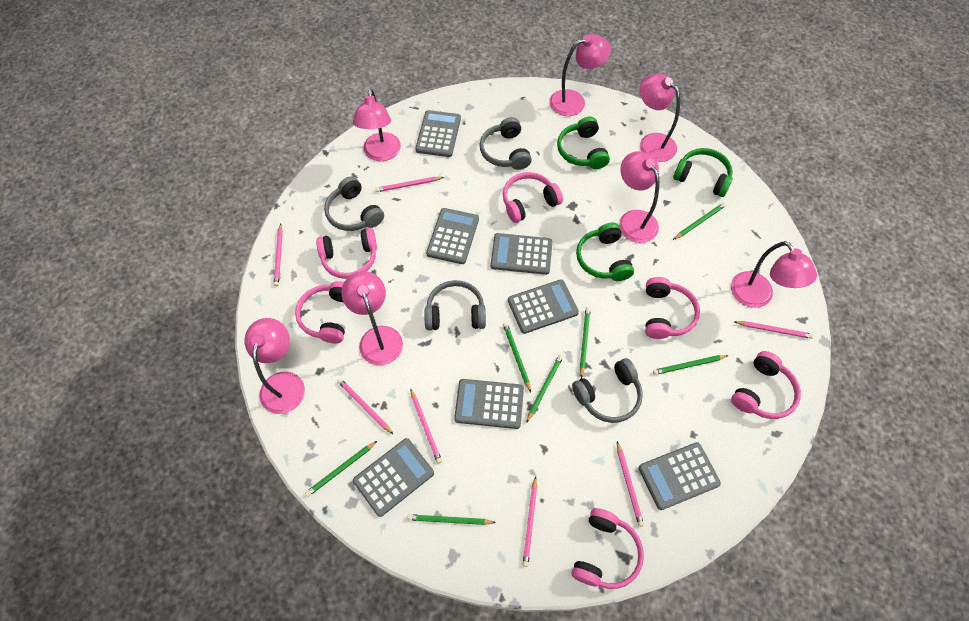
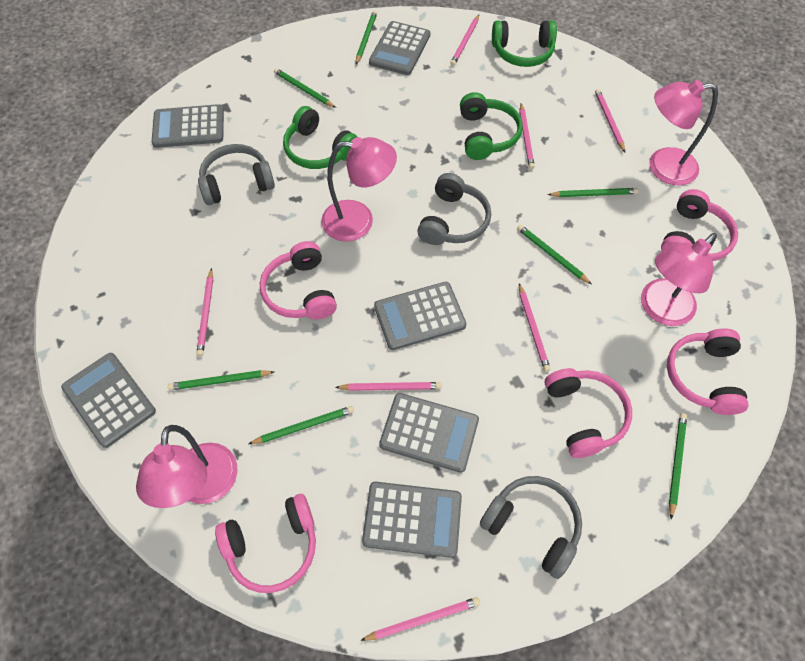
grey calculator: [353,438,434,517] [415,110,461,157] [426,208,479,264] [454,379,524,429] [491,233,552,275] [508,279,579,334] [638,442,721,510] = 7 -> [61,353,156,448] [152,104,224,148] [362,482,462,558] [369,21,430,75] [374,282,466,350] [379,393,479,473] = 6
grey headphones: [324,176,384,231] [424,280,486,330] [479,117,532,170] [572,358,643,423] = 4 -> [198,144,275,205] [417,173,491,245] [480,476,582,579] = 3
pink headphones: [295,281,345,343] [316,228,377,279] [503,172,563,223] [572,508,644,589] [645,277,700,339] [731,351,801,419] = 6 -> [215,494,316,593] [260,241,337,319] [545,368,632,458] [661,189,738,261] [667,328,748,415] = 5
pink lamp: [244,318,305,414] [341,271,403,365] [353,89,401,161] [549,34,611,116] [619,151,659,243] [639,74,680,162] [731,241,817,308] = 7 -> [136,425,237,508] [321,137,397,242] [641,233,717,326] [649,80,718,186] = 4

